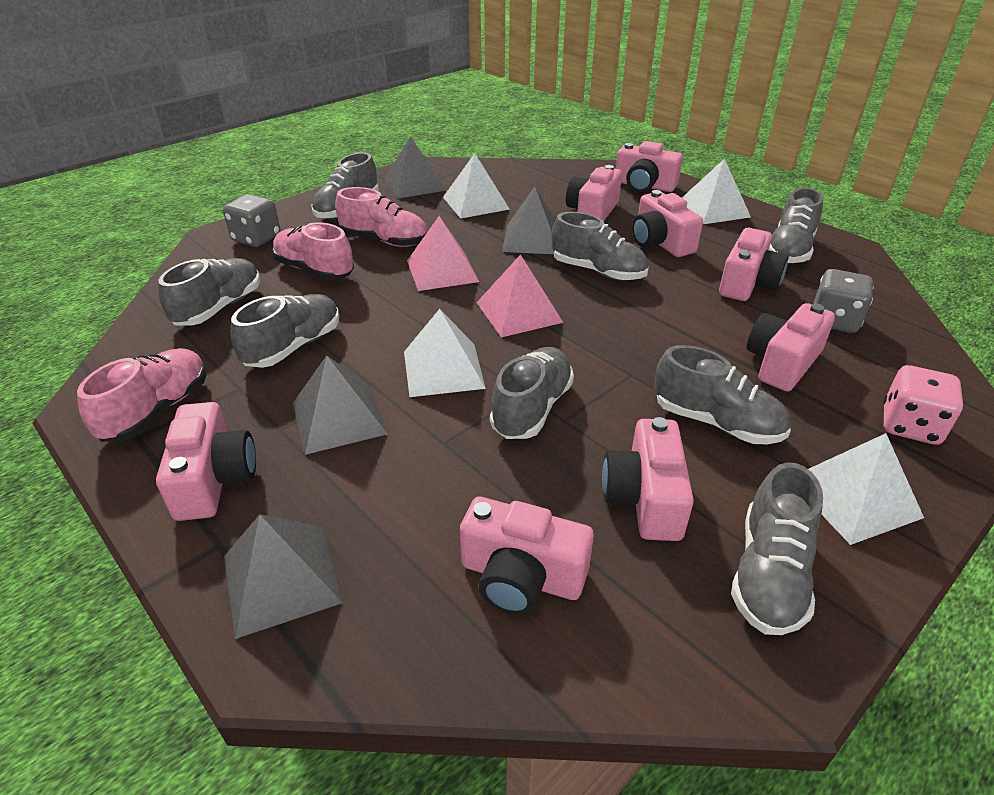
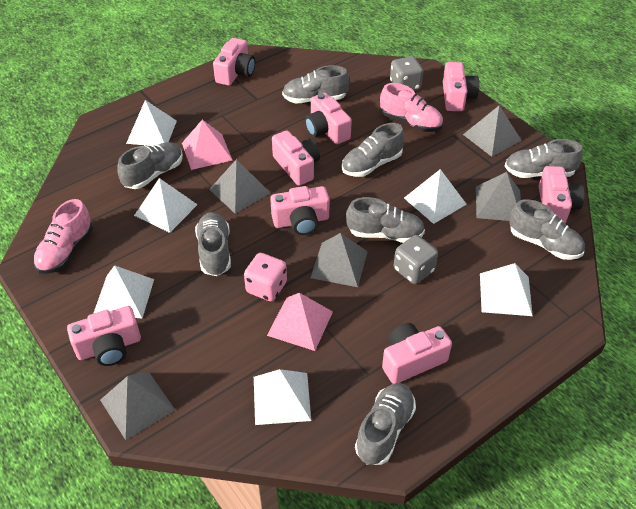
grey pyramid: [224,514,343,639] [293,355,388,455] [384,136,446,199] [502,187,556,254] = 4 -> [100,372,175,440] [209,159,270,214] [311,233,368,287] [463,106,522,157] [476,172,521,221] = 5
pink shoe: [77,348,207,442] [272,222,354,280] [335,187,428,247] = 3 -> [33,199,93,274] [380,83,443,132] = 2
white pyramid: [404,309,486,397] [443,153,510,219] [682,159,751,224] [808,433,924,545] = 4 -> [93,265,154,319] [126,100,177,146] [134,178,198,233] [254,369,311,425] [404,169,467,224] [480,263,533,316] = 6

